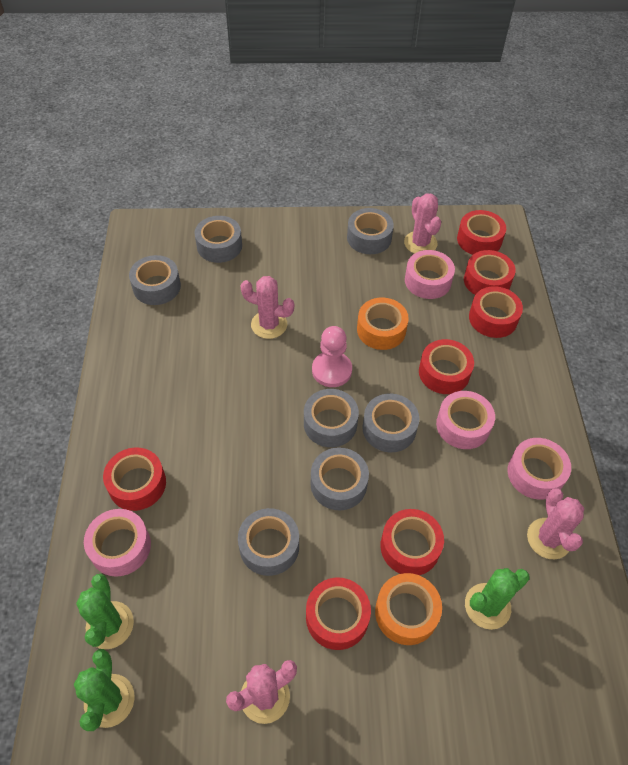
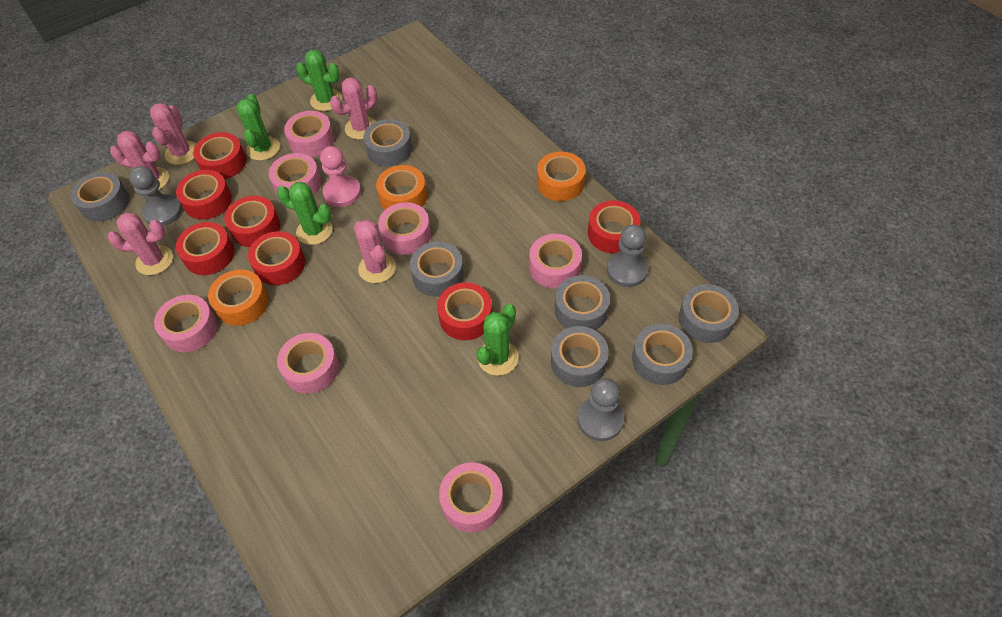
green cactus: [74,649,134,731] [76,574,134,649] [465,568,530,630] = 3 -> [236,94,280,161] [277,182,333,245] [296,50,342,111] [477,304,519,376] = 4
grey pawn: none = 0 -> [129,166,182,226] [577,378,624,441] [607,225,648,287] = 3
orange tape: [357,298,409,350] [375,573,442,645] = 2 -> [208,270,268,326] [376,165,427,210] [537,152,586,201] = 3
pink cactus: [226,660,297,724] [240,276,294,339] [404,193,441,254] [527,488,584,559] = 4 -> [108,212,173,275] [110,130,169,190] [150,103,196,165] [330,77,377,140] [354,220,396,283] = 5
pink tape: [84,509,151,577] [405,250,455,299] [436,391,495,449] [507,438,571,500] = 4 -> [154,295,217,352] [269,153,321,196] [277,333,339,394] [284,111,334,157] [378,202,431,255] [439,462,503,533] [529,234,582,289] = 7

